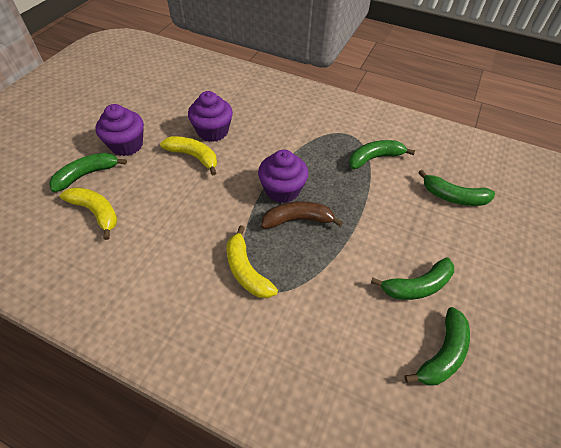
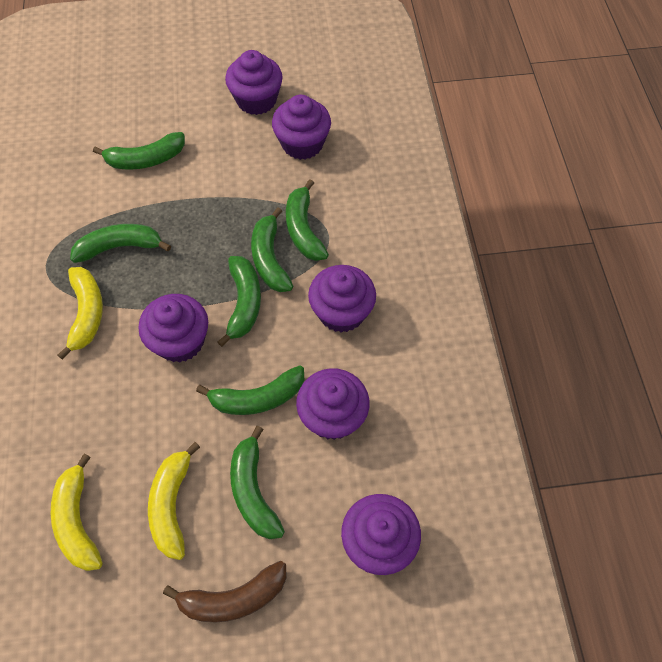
green banana: [49,153,127,192] [349,140,415,169] [371,257,454,300] [404,307,470,386] [418,170,495,206] = 5 -> [70,224,171,263] [93,132,185,170] [196,365,304,415] [218,256,261,347] [230,426,285,539] [251,207,293,292] [286,179,329,261] = 7
purple cupcake: [96,104,144,156] [188,91,233,142] [258,149,308,203] = 3 -> [139,294,208,363] [225,50,283,115] [272,95,331,160] [296,368,370,440] [308,265,376,333] [341,494,421,575] = 6

